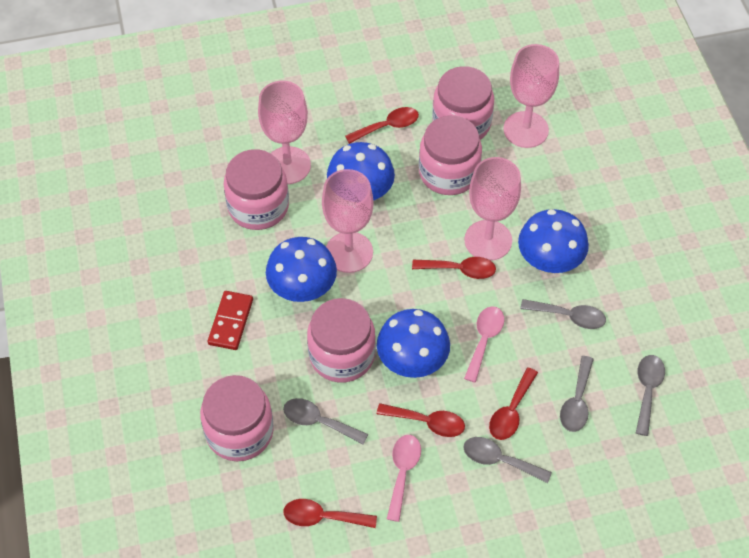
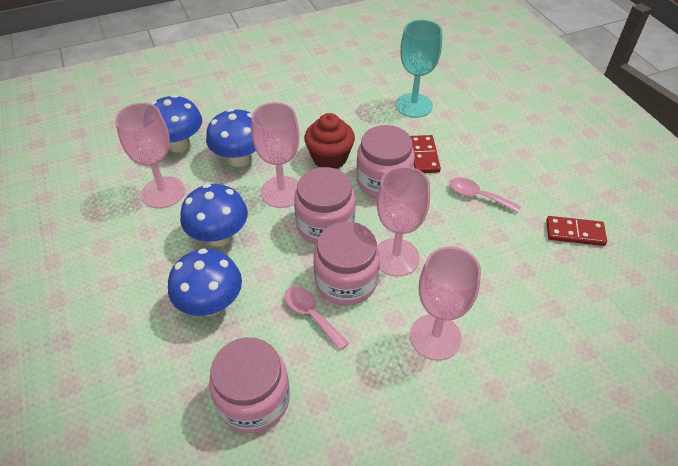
grey spoon: [283,398,368,444] [463,437,552,483] [520,299,606,329] [560,356,594,432] [636,355,665,436] = 5 -> none = 0
pink jar: [200,375,274,461] [224,149,289,230] [307,298,376,383] [419,116,482,195] [432,66,494,140] = 5 -> [209,337,290,433] [294,167,356,244] [313,221,380,306] [356,125,415,198] = 4
red cupcake: none = 0 -> [304,113,355,169] = 1
red domino: [208,291,253,350] = 1 -> [410,135,441,173] [546,216,607,246] = 2
red spoon: [283,499,377,528] [345,107,419,144] [376,403,465,437] [412,257,496,279] [489,367,538,440] = 5 -> none = 0
turquoise goblet: none = 0 -> [396,20,442,118] = 1

